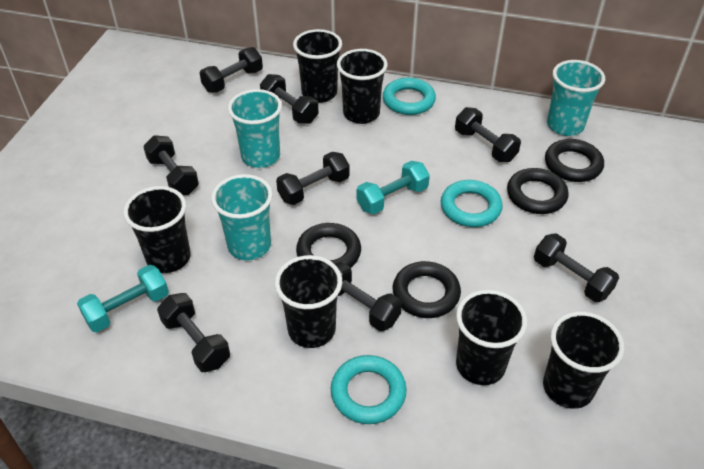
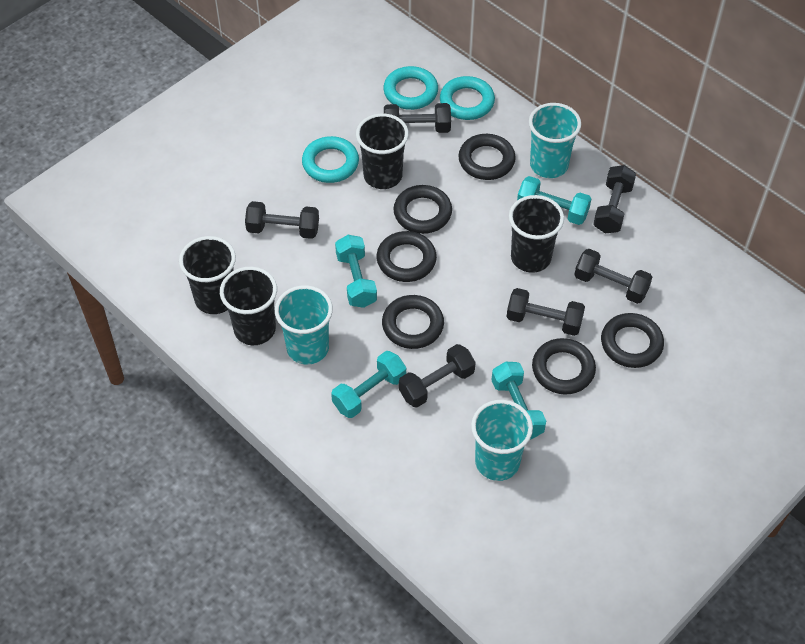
black cup: [123,186,191,273] [275,255,342,348] [293,29,342,103] [337,49,388,124] [456,290,527,385] [543,311,624,409] = 6 -> [179,236,236,314] [220,267,277,345] [356,114,409,189] [509,195,564,273] = 4
black dumbbell: [143,135,199,195] [157,293,230,372] [200,47,263,93] [260,74,319,124] [276,152,350,205] [335,262,402,331] [455,107,521,162] [534,233,619,302] = 8 -> [245,201,319,239] [384,103,451,133] [399,344,476,408] [507,288,585,336] [574,249,652,304] [593,165,636,233] = 6
black ring: [296,223,361,267] [393,261,461,318] [507,168,569,214] [545,139,604,182] = 4 -> [376,231,437,282] [382,295,444,349] [393,185,452,234] [458,134,516,180] [532,338,596,394] [601,313,664,368] = 6
turquoise dumbbell: [77,265,169,332] [357,161,430,214] = 2 -> [331,351,406,418] [335,235,377,308] [491,362,546,439] [517,176,591,225] = 4

